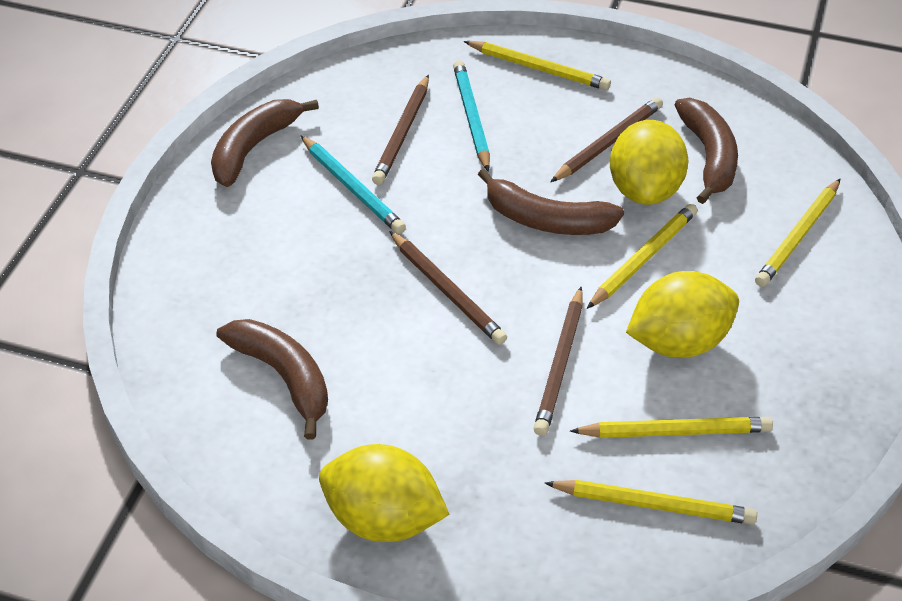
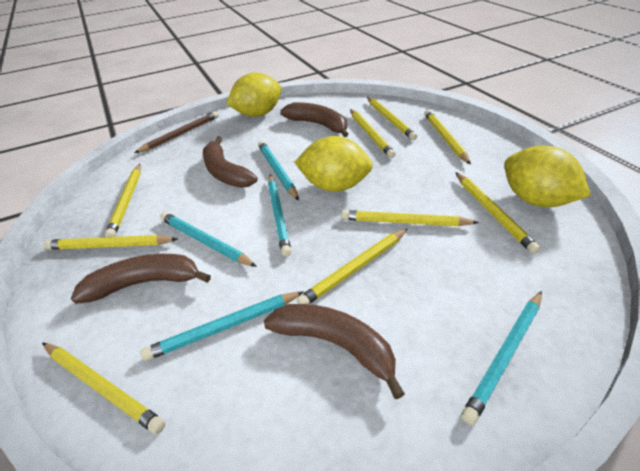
brown pencil: [372,75,429,185] [389,231,507,345] [534,286,583,436] [551,97,663,182] = 4 -> [134,111,219,153] = 1
turquoise pencil: [300,135,406,234] [453,60,490,172] = 2 -> [140,291,304,361] [160,212,257,267] [258,141,299,201] [268,175,292,257] [461,291,542,425] = 5
yellow pencil: [464,41,611,90] [545,480,757,525] [570,417,773,438] [587,204,698,309] [755,179,840,287] = 5 -> [42,343,165,434] [43,235,178,250] [105,164,141,237] [297,228,408,304] [341,210,479,226] [350,109,396,158] [367,97,417,140] [424,110,471,165] [455,172,541,254] = 9

